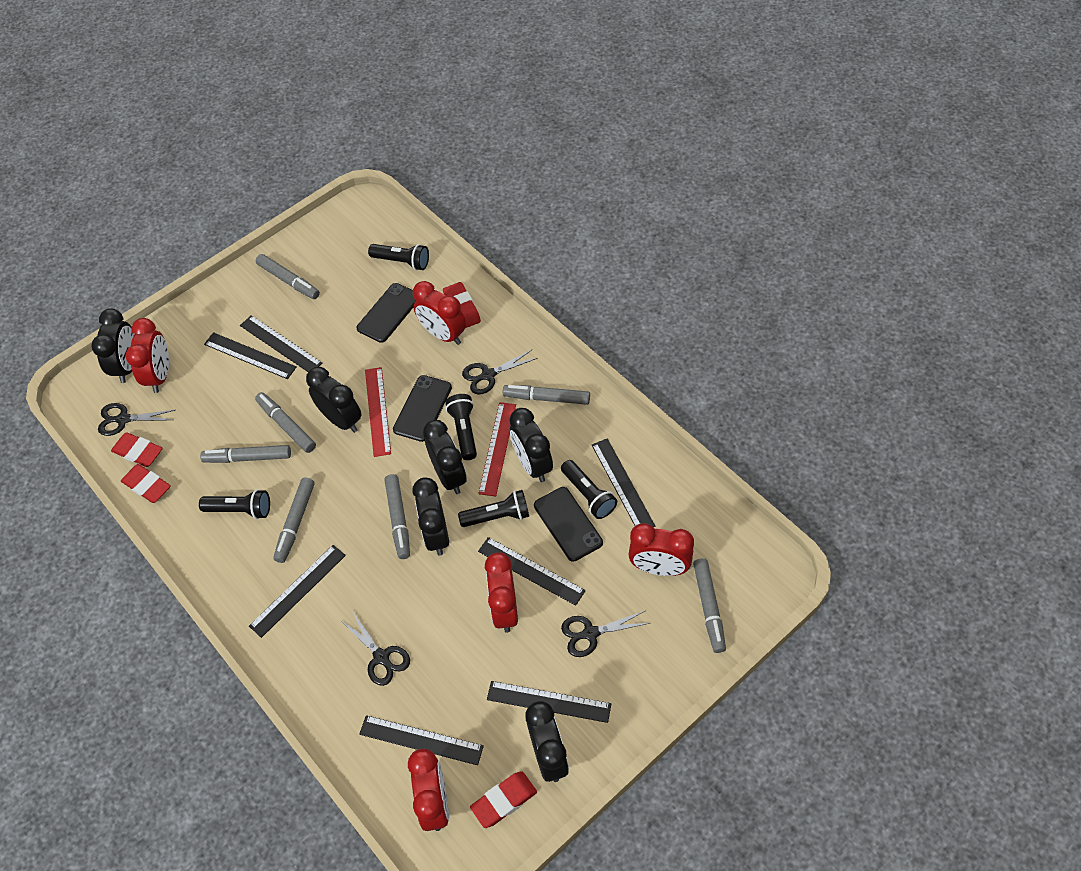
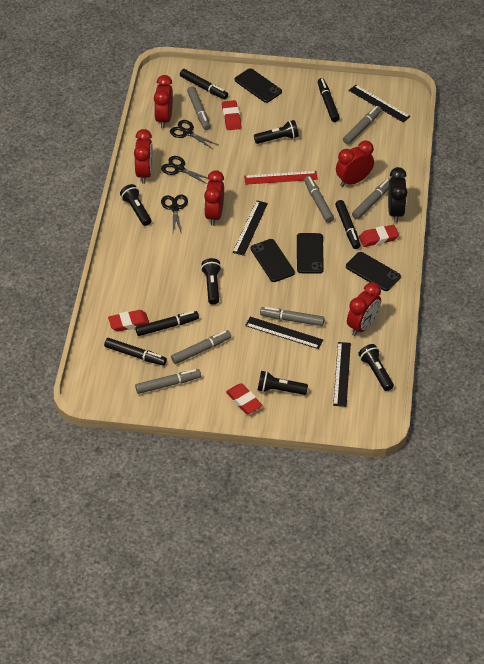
black clock: [91,308,134,383] [306,367,361,433] [412,477,449,556] [423,420,467,494] [509,408,553,482] [526,701,569,782] = 6 -> [388,167,407,223] = 1
black marker: none = 0 -> [104,338,167,366] [135,311,199,336] [180,69,228,99] [318,78,340,122] [335,200,360,249] = 5
black phone: [357,283,416,343] [393,375,452,442] [534,487,603,562] = 3 -> [235,68,282,103] [251,239,295,282] [297,233,324,274] [346,252,401,291] = 4
black ruler: [204,332,296,379] [240,315,322,372] [249,545,346,638] [359,715,484,765] [478,537,586,606] [487,681,611,723] [592,438,655,527] = 7 -> [233,200,268,256] [245,317,323,349] [333,342,351,407] [349,85,410,123] = 4
black scissors: [98,403,175,436] [342,613,410,686] [462,350,538,395] [561,611,650,657] = 4 -> [161,156,208,184] [161,195,188,234] [170,120,218,149] = 3
red ruler: [365,367,391,457] [478,402,516,496] = 2 -> [244,171,318,185] = 1

